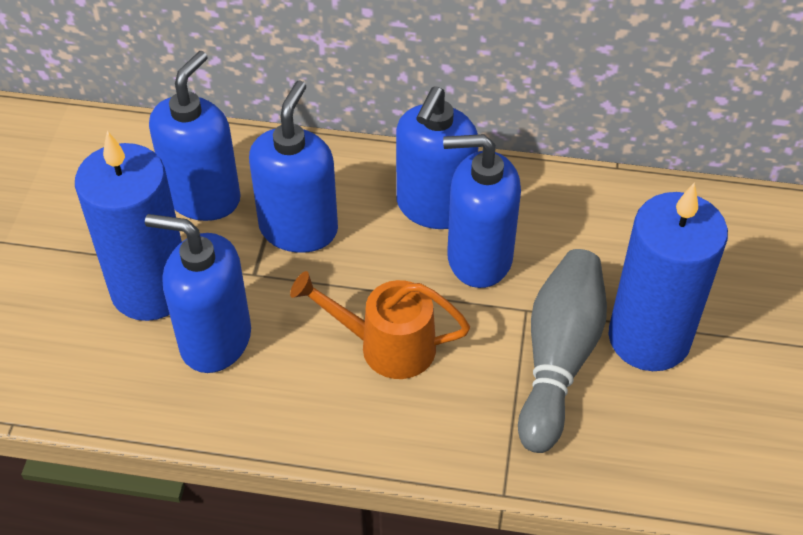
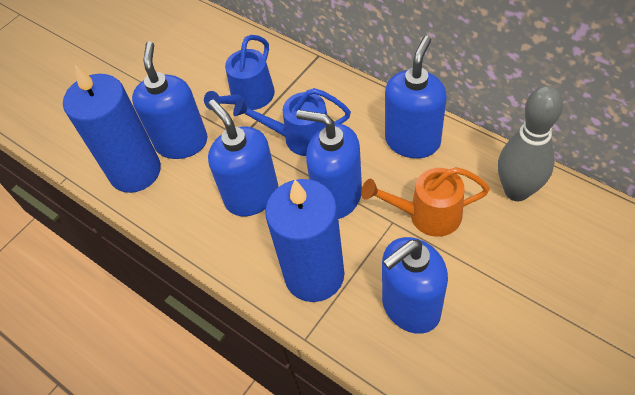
blue watering can: none = 0 -> [204,35,275,110] [233,88,351,156] = 2

